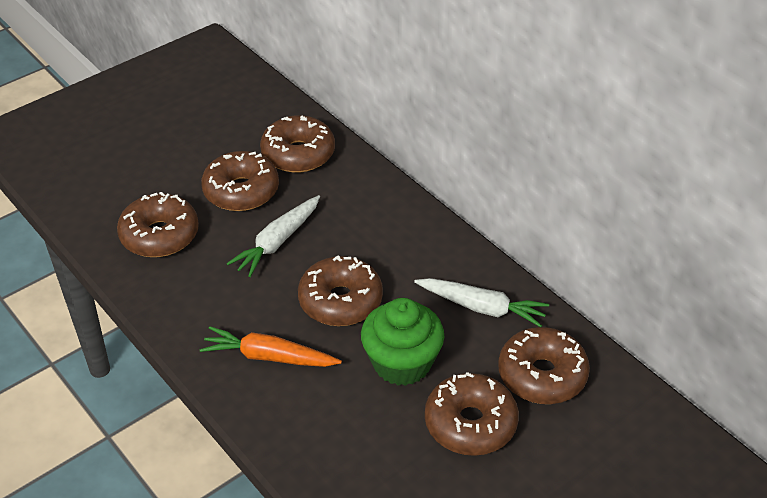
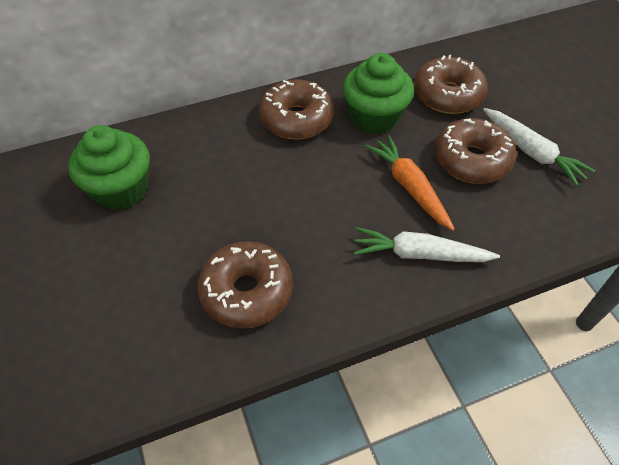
brown donut: [117,192,199,257] [201,151,279,211] [260,115,335,173] [298,255,383,326] [425,372,519,456] [498,327,590,404] = 6 -> [198,241,293,329] [259,79,334,140] [414,55,488,114] [434,118,517,184] = 4
green cupcake: [361,298,444,386] = 1 -> [68,125,150,210] [343,53,414,134] = 2

